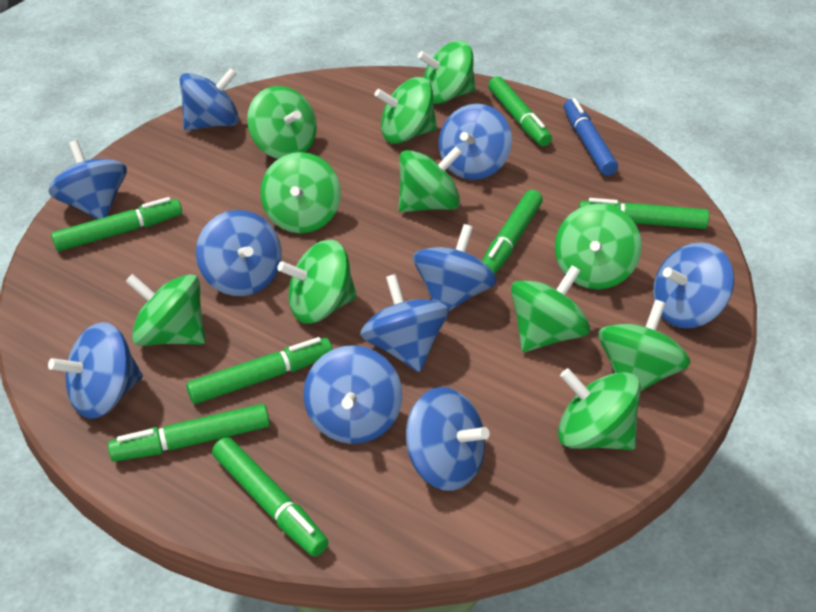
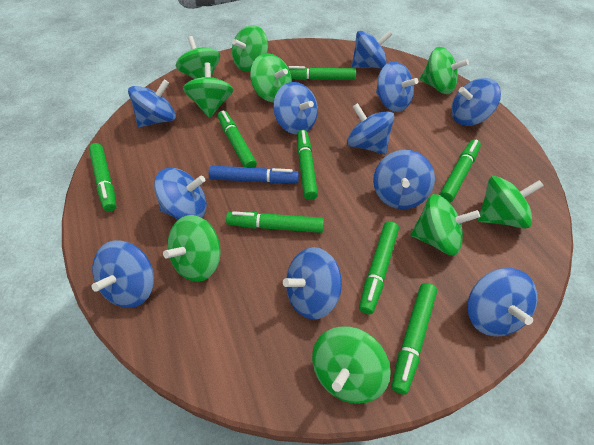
blue spinning top: [48,140,127,219] [48,322,143,419] [180,68,239,131] [196,210,282,296] [303,345,403,444] [360,274,449,372] [406,387,490,491] [413,224,497,311] [439,104,512,180] [653,242,734,328] = 10 -> [92,240,154,308] [128,79,176,127] [154,168,207,220] [273,82,318,134] [283,247,342,320] [347,103,394,155] [352,31,392,69] [373,150,435,209] [376,61,418,112] [451,78,501,126] [467,268,538,336] = 11
green marker: [51,197,182,251] [108,404,270,462] [186,337,333,404] [212,437,328,557] [482,190,543,274] [488,76,552,146] [579,198,709,229] = 7 -> [89,143,116,212] [218,110,257,168] [226,211,324,233] [288,66,356,80] [297,130,318,200] [359,221,399,314] [392,283,437,395] [440,139,481,203] = 8
green spinning top: [125,274,205,346] [247,86,317,159] [260,152,341,233] [277,240,357,324] [374,77,437,144] [399,146,462,212] [418,41,476,104] [511,266,590,352] [555,204,642,289] [558,368,641,450] [598,300,691,391] = 11 -> [163,215,221,282] [176,36,220,79] [183,62,233,118] [232,25,268,72] [250,53,292,102] [312,327,391,404] [411,194,480,256] [420,47,469,94] [478,176,544,229] = 9

